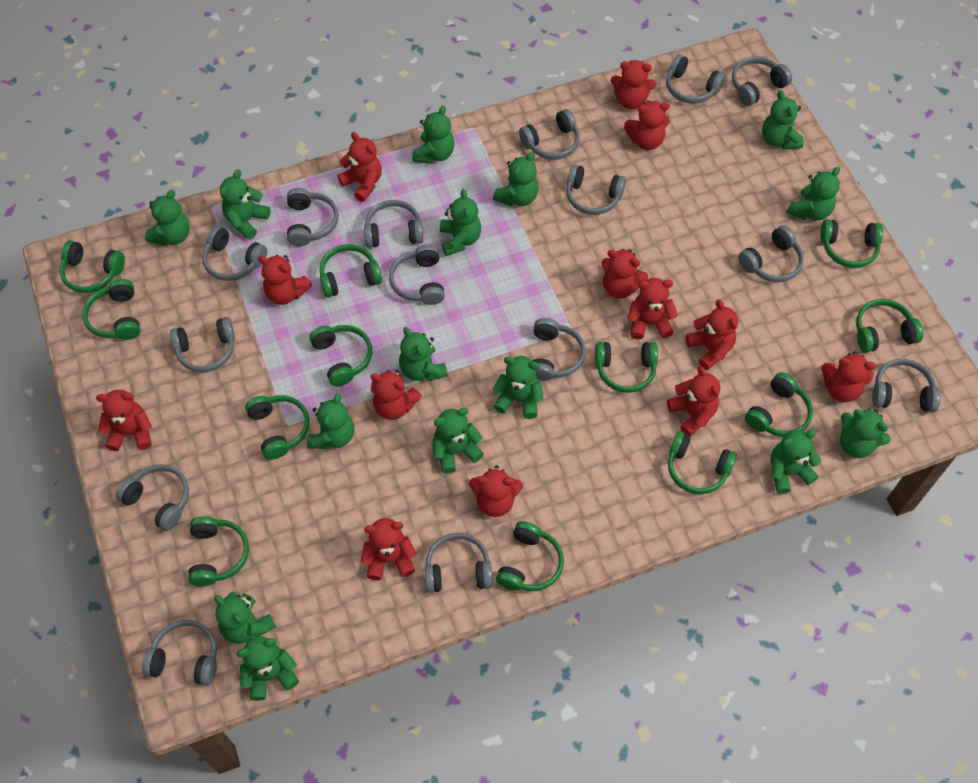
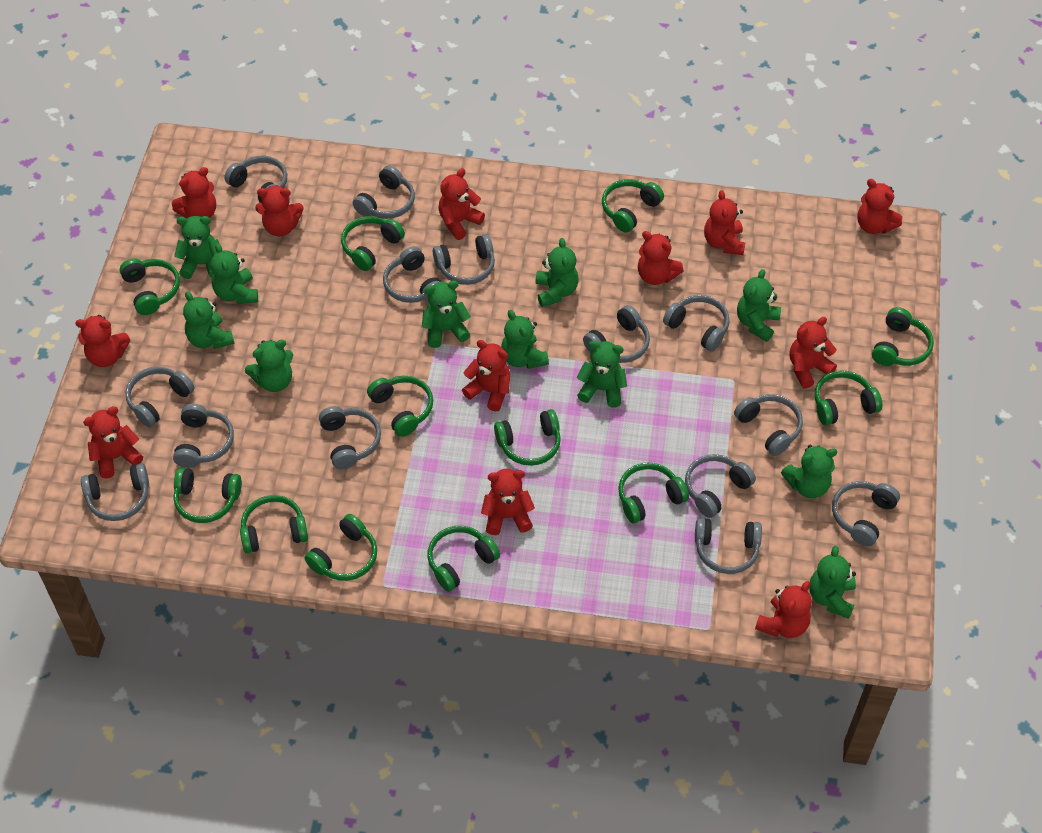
green teddy bear: [145,190,190,246] [214,592,276,644] [220,169,270,240] [237,636,299,701] [307,393,354,450] [399,327,448,381] [412,105,454,164] [433,408,484,474] [440,189,481,256] [492,356,544,419] [493,152,539,206] [762,90,804,149] [771,430,821,494] [786,167,840,221] [840,408,891,458] = 15 -> [174,216,219,279] [183,291,235,349] [211,243,258,304] [245,340,293,392] [422,280,471,348] [501,310,549,369] [535,238,578,307] [576,341,627,408] [737,269,781,342] [781,445,837,498] [809,546,856,619] = 11
grey headphones: [116,464,189,531] [142,620,217,686] [170,317,235,372] [202,226,267,281] [287,188,339,246] [364,200,423,248] [389,245,445,305] [425,533,493,593] [519,109,580,160] [532,318,586,381] [566,164,626,215] [666,54,725,104] [732,56,792,106] [738,225,804,282] [872,359,941,412] = 15 -> [81,463,149,521] [125,367,195,427] [173,404,234,468] [224,156,287,203] [319,406,381,469] [353,165,415,219] [383,246,442,303] [433,234,495,285] [583,305,650,363] [663,295,730,352] [685,454,756,518] [695,518,762,574] [734,394,803,456] [832,481,900,546] = 14
red teddy bear: [96,390,152,451] [258,255,312,305] [338,132,382,202] [361,518,416,580] [370,370,422,420] [469,465,523,517] [602,249,648,299] [611,60,656,110] [624,100,670,150] [627,278,678,340] [667,366,720,436] [686,299,738,370] [821,351,876,402] = 13 -> [75,315,130,367] [83,406,143,479] [172,167,216,219] [255,185,303,237] [438,168,485,240] [462,340,510,411] [481,469,535,535] [638,231,684,285] [704,190,745,255] [755,581,812,638] [789,317,837,389] [857,179,902,234] = 12

